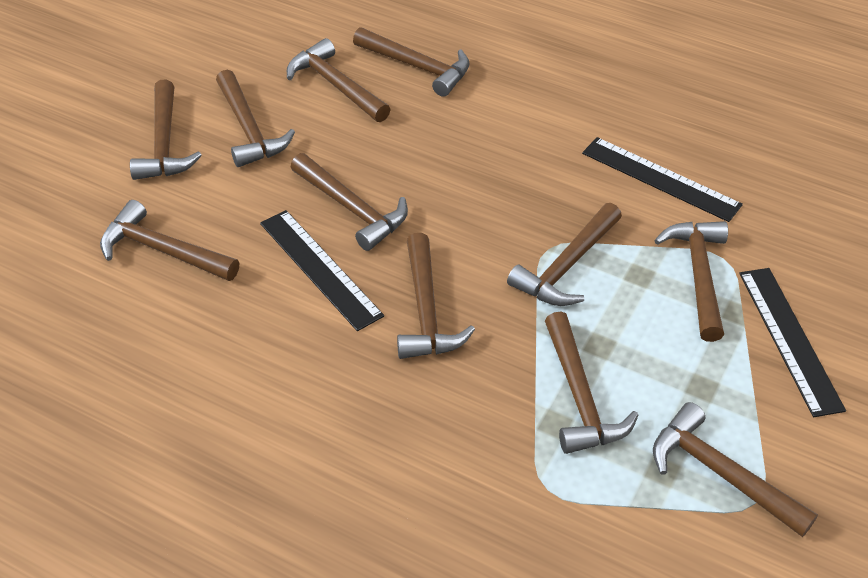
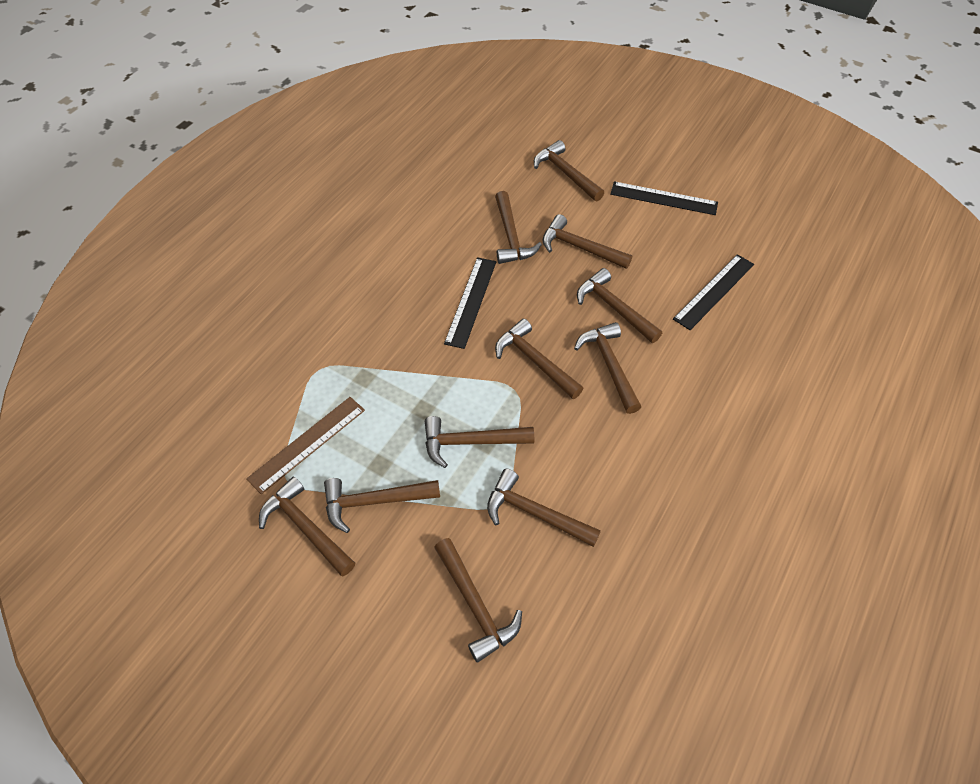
brown ruler: none = 0 -> [246,397,365,494] = 1

